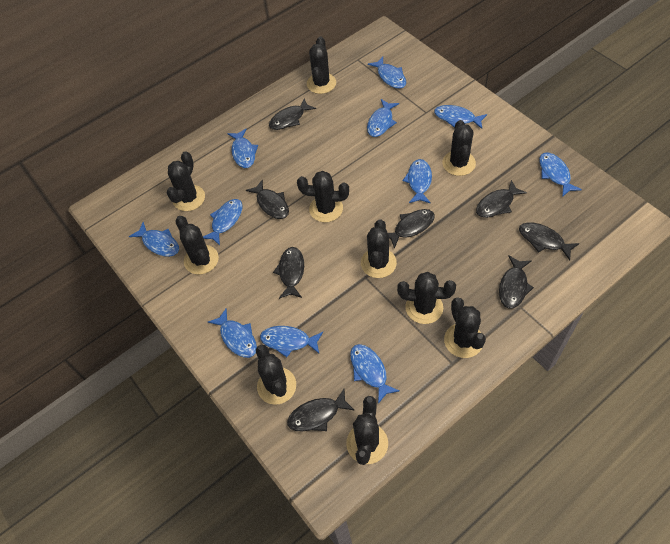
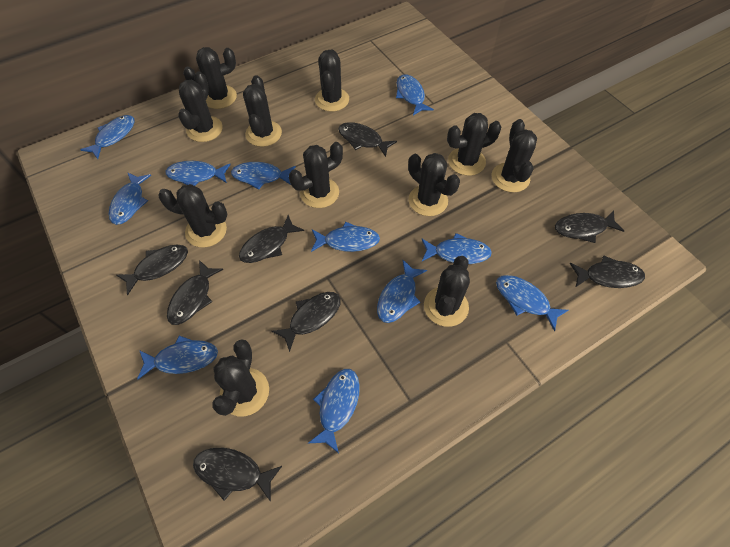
black cactus: [167,151,205,211] [175,216,219,274] [256,344,296,405] [297,171,349,222] [307,37,336,94] [346,396,388,465] [361,219,397,278] [397,272,456,324] [442,120,476,176] [444,297,486,358] = 10 -> [158,184,228,247] [178,71,223,142] [183,47,237,109] [212,340,269,416] [243,75,282,147] [289,142,343,208] [315,49,349,112] [408,153,460,216] [424,256,470,327] [447,113,501,176] [491,119,537,192] = 11

